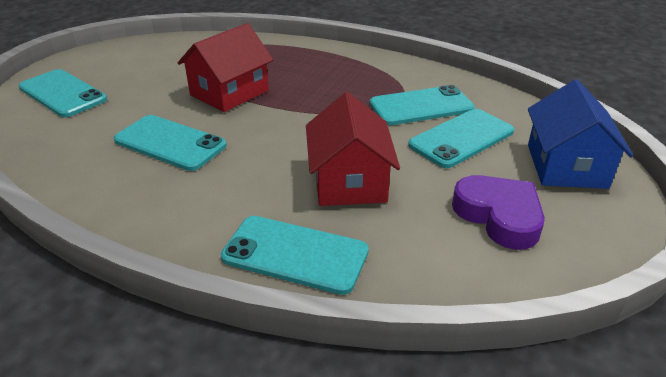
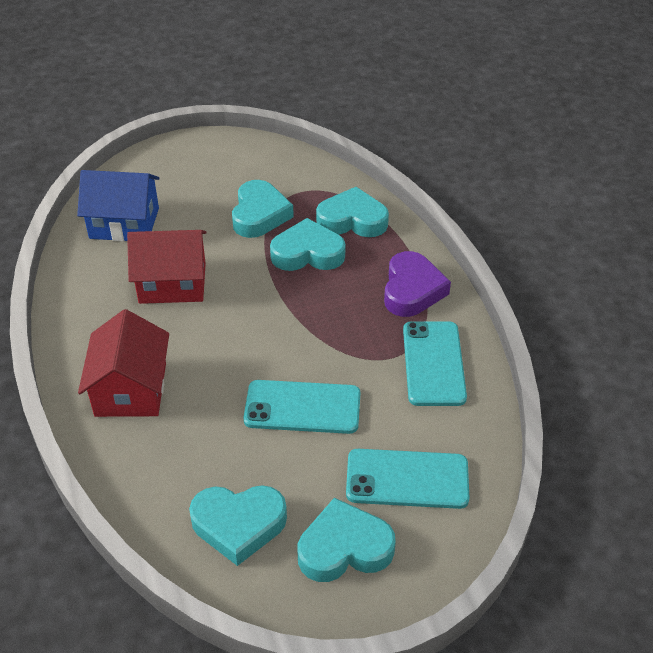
turquoise heart: none = 0 -> [189,485,287,566] [232,180,294,238] [270,218,346,271] [298,498,396,582] [316,187,389,237] = 5
turquoise phone: [19,69,107,117] [114,115,227,171] [221,216,369,295] [370,85,475,125] [408,109,514,168] = 5 -> [243,380,361,434] [346,449,470,509] [403,321,467,406] = 3

